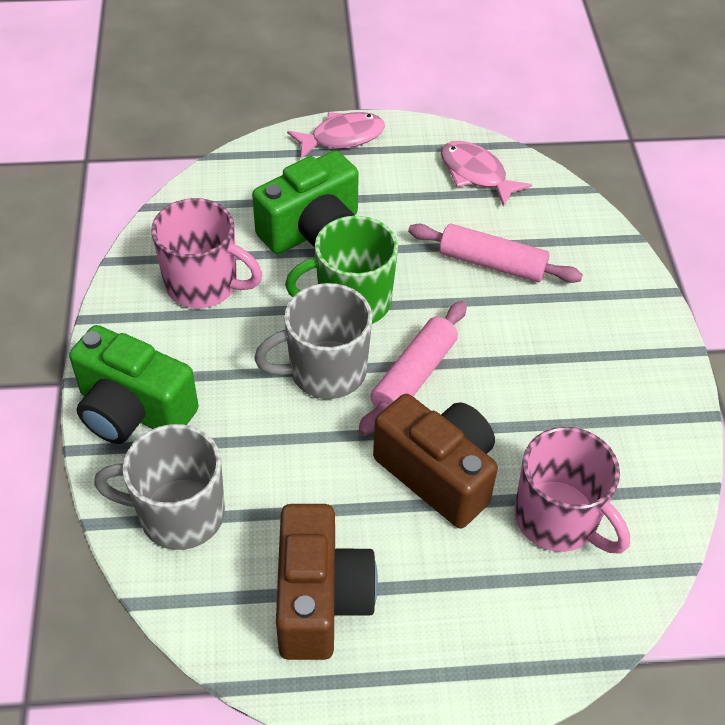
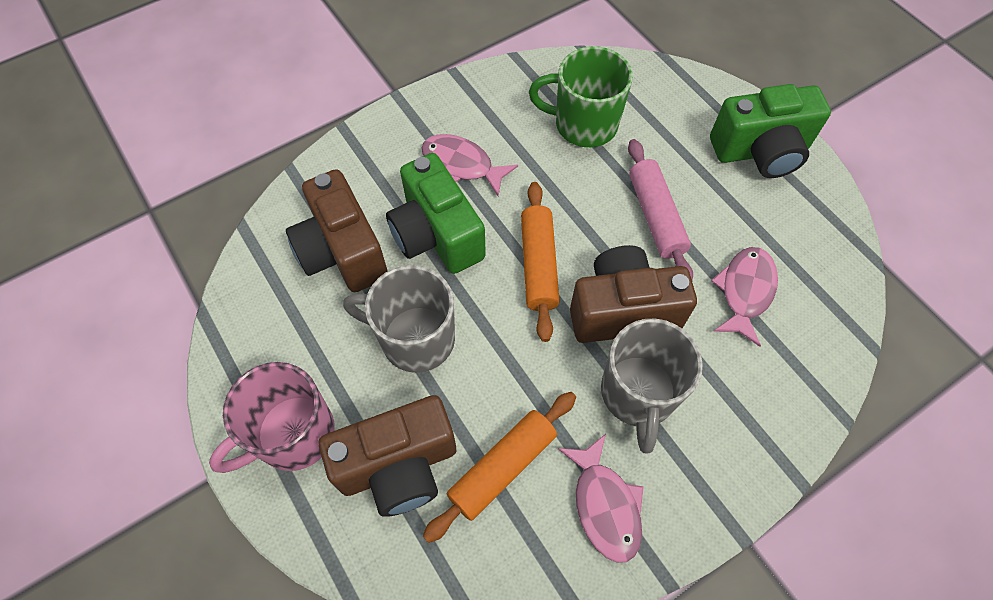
brown camera: [276,504,378,660] [373,394,498,528] = 2 -> [286,169,388,292] [319,395,456,517] [570,245,697,343] = 3
orange rolling pin: none = 0 -> [423,392,576,543] [521,182,560,342] = 2
pink fish: [287,112,385,159] [441,141,532,207] = 2 -> [421,134,518,196] [558,434,644,563] [711,247,778,347] = 3
pink mug: [151,198,262,308] [515,427,630,554] = 2 -> [209,362,335,473] = 1
pink rolling pin: [359,301,467,436] [408,224,583,283] = 2 -> [628,139,693,281] = 1

